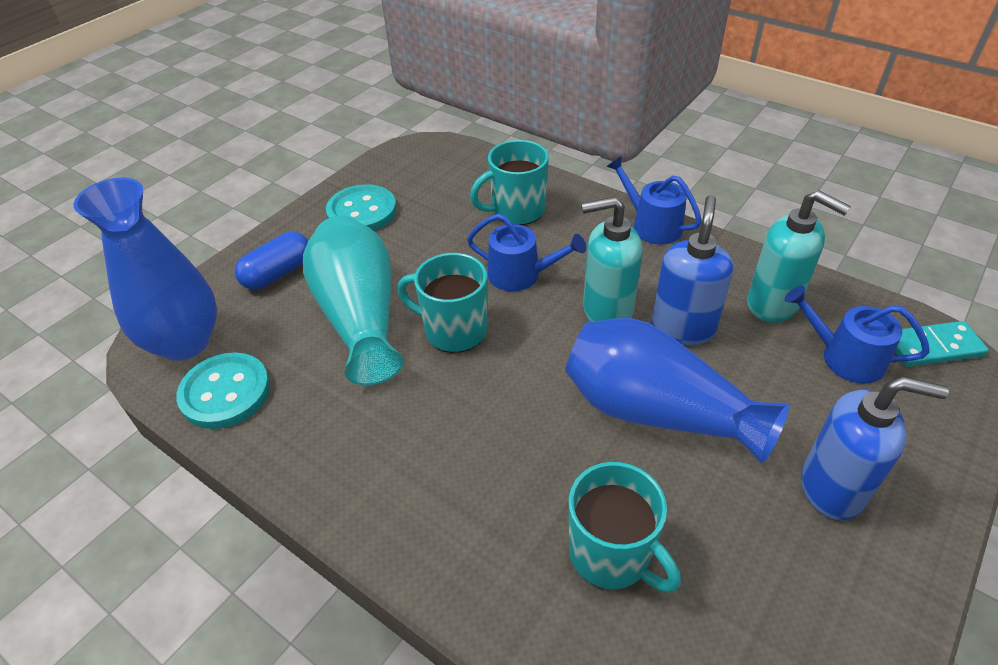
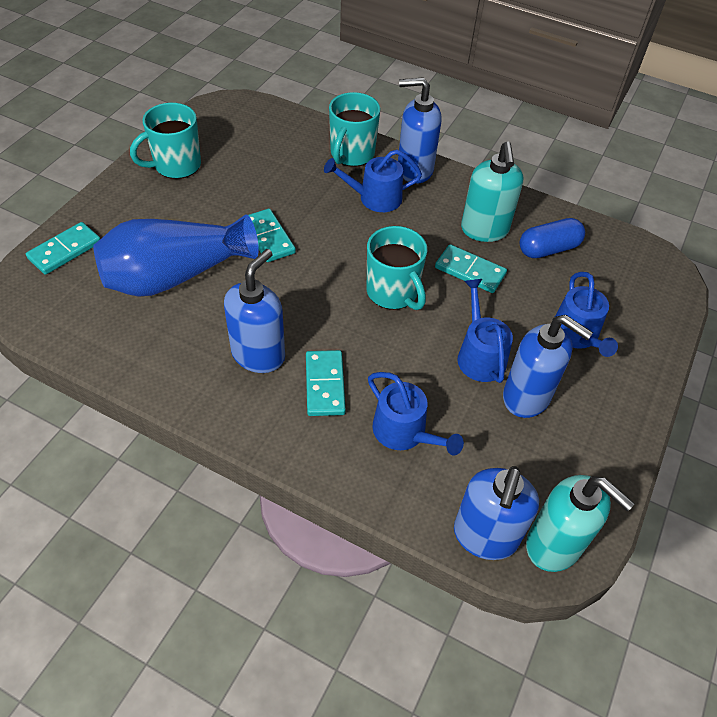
blue soap dispenser: [652,195,733,345] [801,377,949,520] = 2 -> [224,249,285,373] [398,77,442,183] [454,466,539,560] [503,315,593,418] = 4
blue vase: [74,178,217,361] [565,318,789,463] = 2 -> [93,214,259,297] = 1
blue watering can: [467,214,586,291] [606,156,702,244] [785,286,930,384] = 3 -> [324,150,422,212] [368,372,464,455] [457,279,513,383] [555,272,618,357] = 4
turquoise button: [176,352,270,429] [326,184,397,231] = 2 -> none = 0
turquoise domino: [895,321,989,367] = 1 -> [26,222,100,275] [248,209,296,262] [306,350,346,416] [435,244,507,293] = 4
turquoise vase: [303,216,404,385] = 1 -> none = 0

